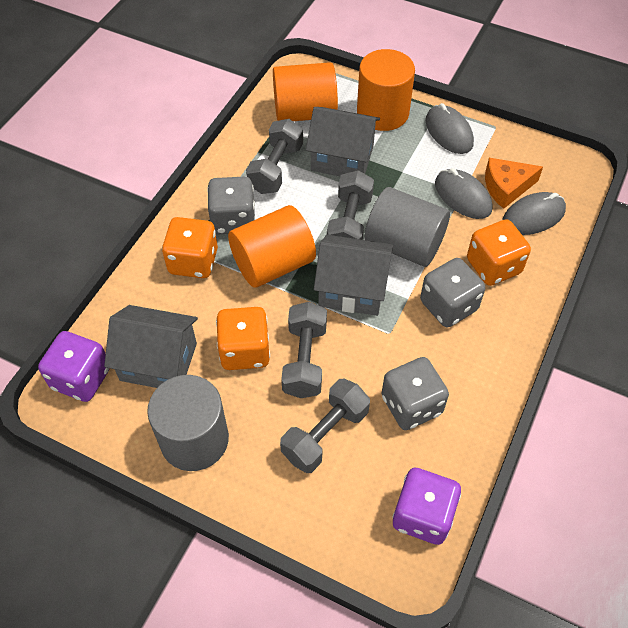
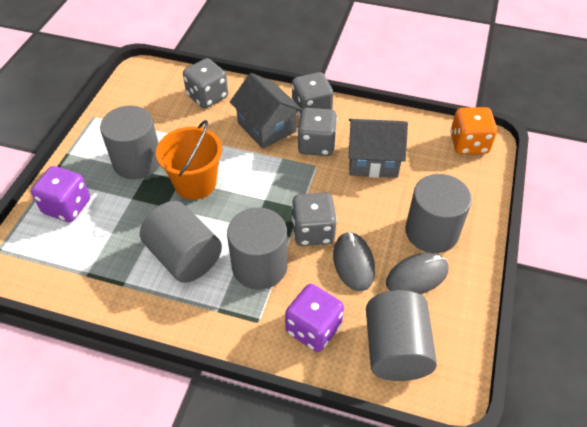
grey cylinder: [147,375,229,471] [365,187,450,267] = 2 -> [100,106,160,179] [140,201,222,283] [227,208,288,290] [366,290,437,381] [405,174,472,253] = 5
grey dice: [207,177,255,234] [382,357,449,430] [420,258,485,327] = 3 -> [183,58,228,108] [292,72,333,116] [292,193,337,246] [297,108,337,156] = 4
grey dumbbell: [246,119,303,194] [280,379,370,473] [281,302,327,398] [327,170,374,240] = 4 -> none = 0
grey house: [104,305,198,388] [306,107,380,176] [314,235,393,316] = 3 -> [230,73,302,149] [349,119,408,178] = 2
grey mouse: [426,103,474,154] [435,168,492,219] [502,192,566,235] = 3 -> [333,232,375,291] [386,253,448,294] = 2
orange bucket: none = 0 -> [156,120,222,200] = 1
orange cheese: [485,158,543,209] = 1 -> none = 0
orange cylinder: [228,205,316,288] [273,62,338,121] [357,49,415,131] = 3 -> none = 0
orange dice: [162,217,218,278] [216,307,270,370] [467,219,531,286] = 3 -> [450,107,497,154] = 1

